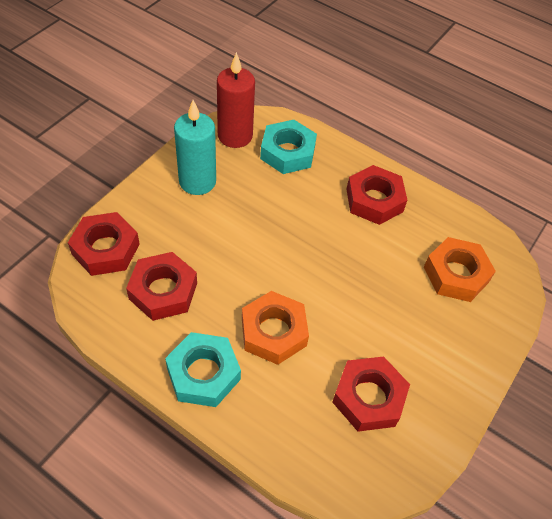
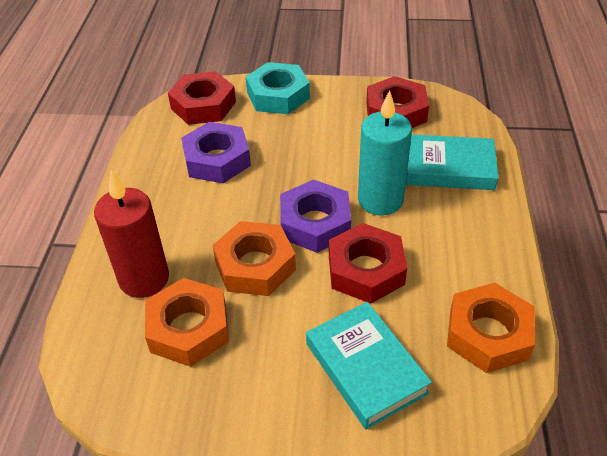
orange nut: [242,291,309,365] [424,237,496,302] = 2 -> [145,278,229,367] [212,221,296,296] [447,283,535,373] = 3
purple nut: none = 0 -> [181,122,251,183] [280,179,351,253] = 2
red nut: [68,212,140,276] [126,252,197,321] [332,357,410,432] [346,165,407,225] = 4 -> [168,71,236,125] [329,223,407,304] [366,76,429,128] = 3
turquoise book: none = 0 -> [306,302,432,430] [406,134,499,190] = 2
turquoise nut: [165,332,241,407] [260,120,317,174] = 2 -> [246,62,310,114] = 1

